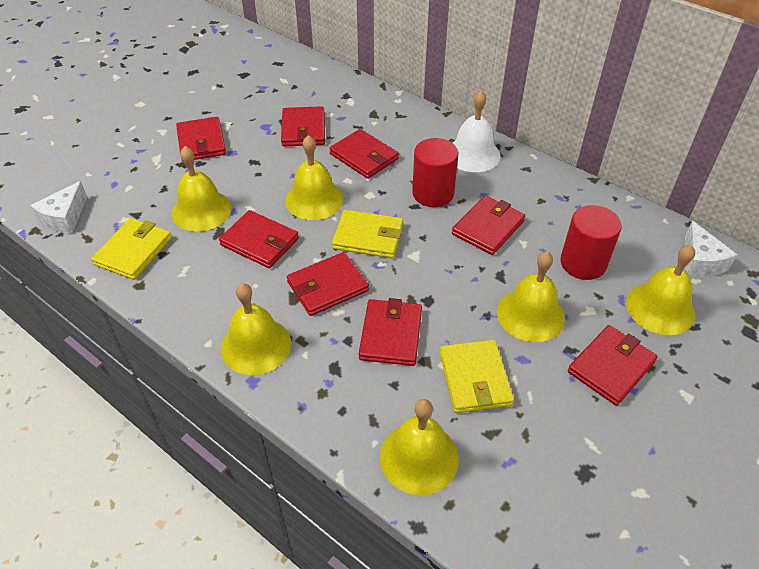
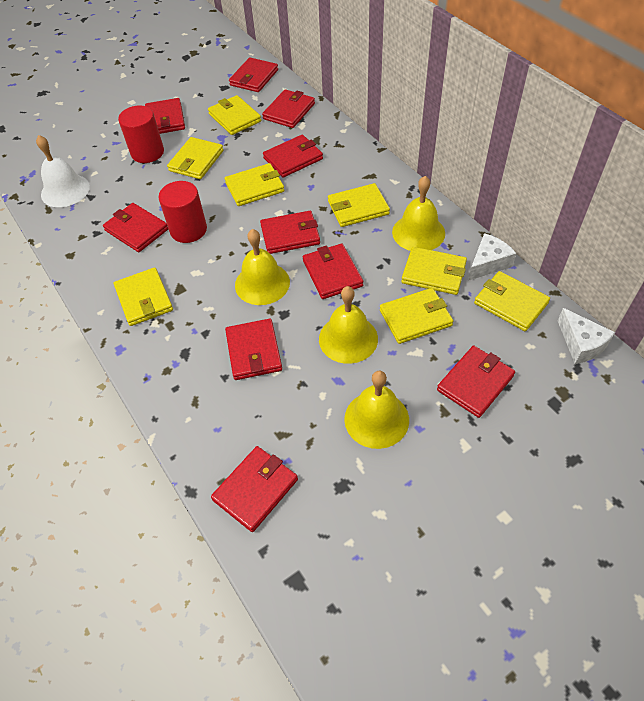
red wallet: [176,117,226,161] [219,210,299,268] [281,106,325,146] [287,252,369,316] [329,129,399,179] [359,298,422,366] [452,195,525,255] [568,325,658,406] = 8 -> [103,203,168,252] [145,98,185,134] [211,446,298,532] [225,319,282,380] [229,57,278,92] [260,211,320,254] [262,89,315,128] [263,135,323,178] [303,243,363,299] [437,346,515,418] = 10
yellow bell: [172,146,232,232] [221,283,291,375] [285,135,343,220] [380,399,459,495] [497,251,565,342] [626,245,695,335] = 6 -> [235,229,290,305] [319,286,378,364] [344,371,409,449] [392,176,445,251] = 4
yellow wallet: [91,218,172,280] [332,210,403,258] [440,340,514,413] = 3 -> [114,268,173,326] [167,137,223,179] [208,95,261,135] [225,163,285,206] [328,183,390,227] [380,288,453,344] [401,247,467,295] [474,271,550,331] = 8

